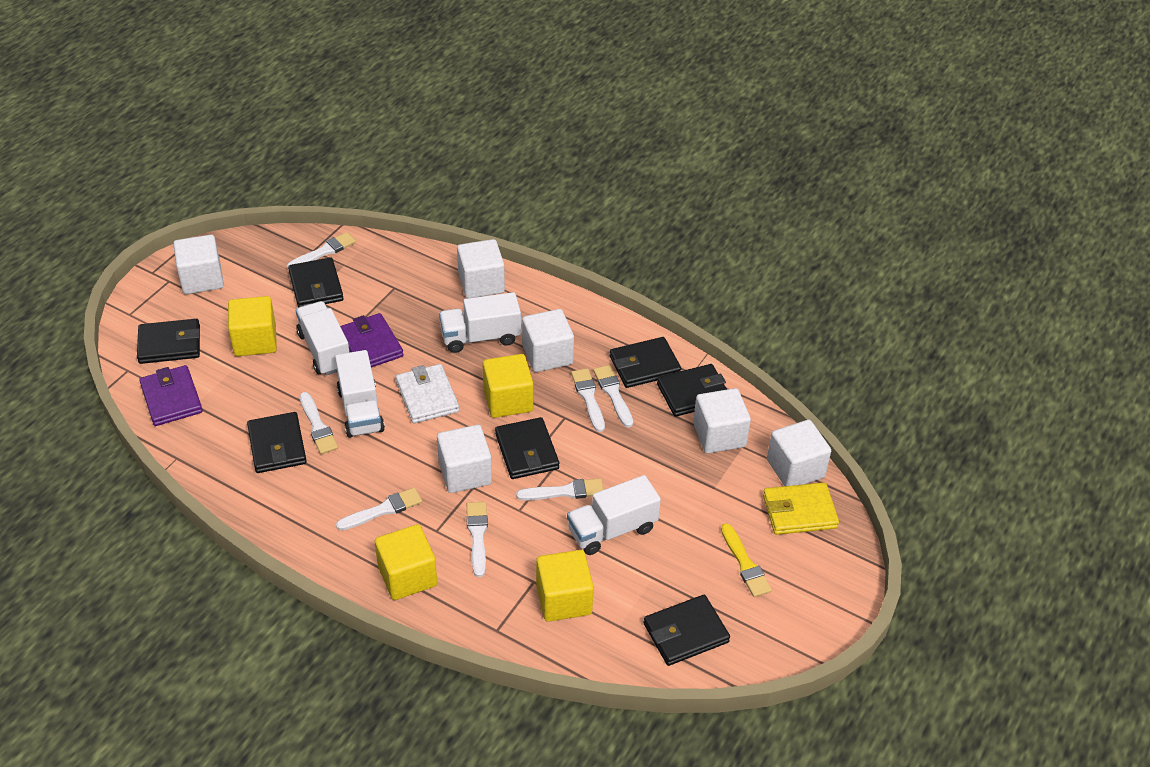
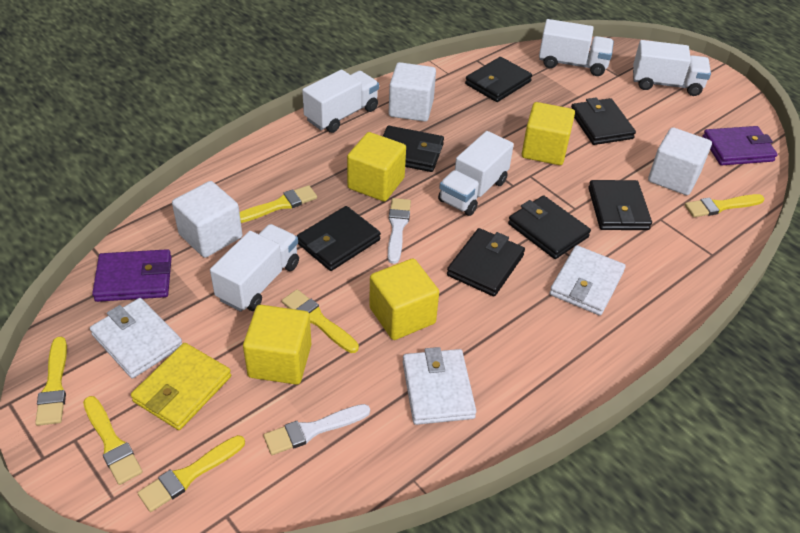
white brush: [287,232,356,270] [300,392,338,454] [336,487,422,531] [466,502,488,577] [516,479,603,501] [571,368,605,432] [593,365,633,428] = 7 -> [263,404,370,455] [388,198,411,264] = 2
white cube: [173,235,224,294] [437,425,492,493] [457,239,505,298] [522,309,574,372] [693,388,751,453] [767,420,831,486] = 6 -> [172,181,242,258] [389,62,436,122] [648,127,712,195] = 3
white truck: [296,301,350,376] [335,350,385,438] [439,292,521,353] [567,475,661,555] = 4 -> [210,224,299,312] [302,70,379,133] [438,131,514,216] [539,19,614,76] [633,40,711,96] = 5
white wallet: [396,364,459,424] = 1 -> [90,298,182,378] [403,347,476,425] [550,245,626,316] = 3
yellow brush: [721,523,772,597] = 1 -> [35,337,67,426] [83,396,143,485] [138,435,245,512] [239,185,317,223] [282,289,359,353] [685,194,764,217] = 6

